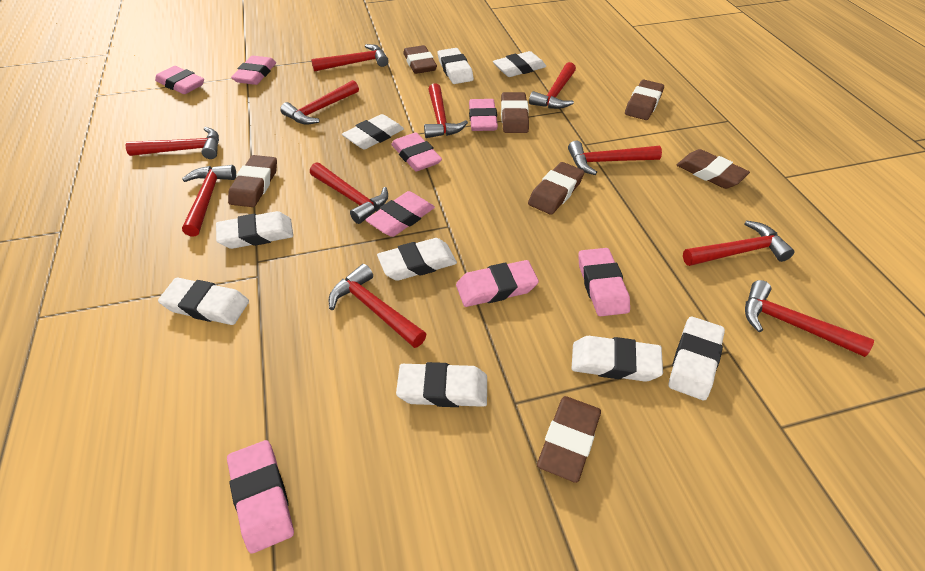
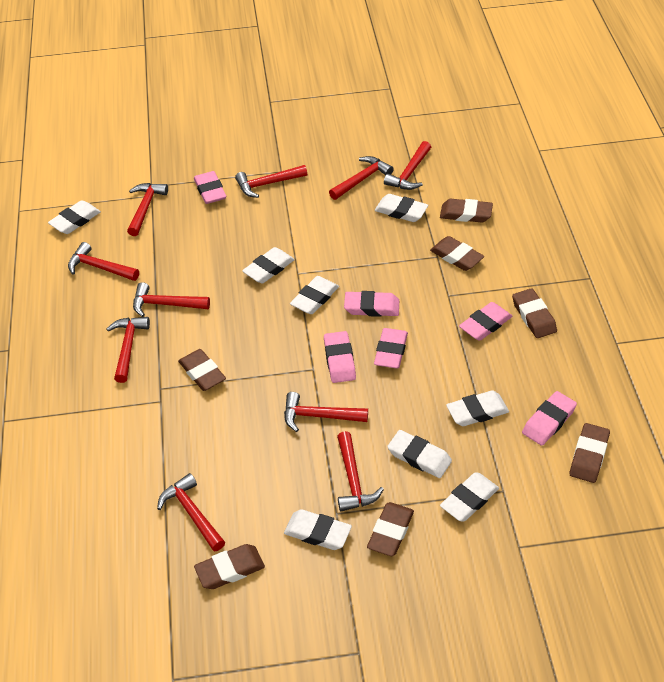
pink eraser: [155,66,204,94] [227,440,294,554] [231,56,276,85] [366,191,435,237] [391,133,442,171] [456,260,539,307] [469,99,498,131] [578,248,630,316] = 8 -> [194,171,226,204] [324,331,356,383] [344,291,399,317] [374,328,408,368] [459,302,512,341] [522,391,577,446] = 6
red hammer: [126,127,219,159] [182,165,236,236] [280,80,359,125] [310,163,388,224] [311,44,389,72] [329,264,426,348] [424,83,468,138] [529,62,576,109] [568,141,662,175] [683,220,795,266] [745,280,874,357] = 11 -> [68,242,139,281] [107,317,150,383] [127,183,168,236] [133,282,210,317] [157,473,225,551] [235,165,307,198] [284,392,368,432] [329,156,393,200] [337,431,384,511] [384,141,431,190] = 10
white eraser: [158,278,249,325] [216,211,293,249] [342,114,404,150] [377,238,457,281] [396,362,487,407] [438,48,474,84] [493,51,546,77] [572,336,663,382] [668,317,725,400] = 9 -> [48,200,101,234] [242,247,295,283] [284,509,352,550] [290,276,339,314] [375,194,428,222] [387,430,452,478] [440,472,499,522] [446,390,509,426] = 8

